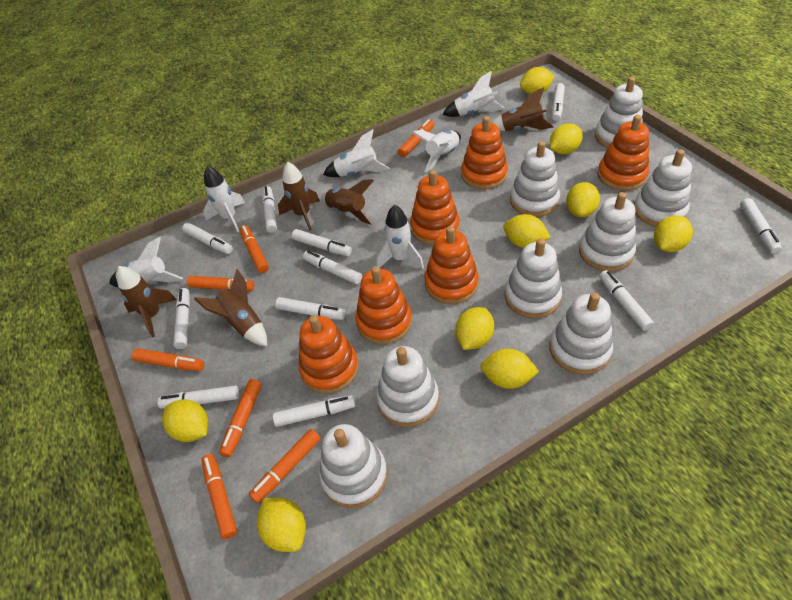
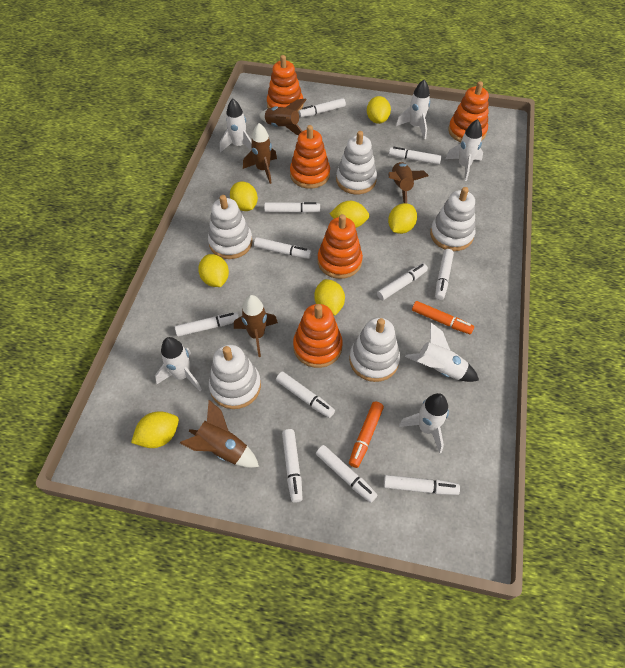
orange marker: [132,349,204,371] [187,276,254,291] [201,454,237,539] [219,379,262,457] [240,225,269,273] [249,429,321,503] [398,119,435,157] = 7 -> [349,402,384,468] [412,301,474,334] = 2
orange stacking toy: [298,315,359,394] [356,266,412,345] [410,170,460,245] [424,226,479,304] [461,116,508,189] [597,115,649,191] = 6 -> [267,55,303,112] [290,125,330,189] [293,304,343,368] [318,214,363,279] [448,81,489,142] = 5
white stacking toy: [319,424,388,508] [376,346,439,427] [505,238,562,318] [510,141,560,217] [549,292,613,375] [579,192,636,272] [595,77,643,148] [634,149,692,227] = 8 -> [208,195,253,259] [209,344,261,409] [336,131,377,194] [349,318,400,382] [430,187,475,251] = 5
yellow lemon: [162,400,208,442] [257,497,306,552] [456,307,494,350] [480,349,539,389] [503,214,551,248] [520,67,554,94] [550,123,583,154] [566,182,600,217] [654,215,693,252] = 9 -> [131,411,179,448] [198,254,229,287] [230,182,258,211] [314,279,345,315] [329,201,370,228] [367,96,391,124] [388,203,417,234] = 7

